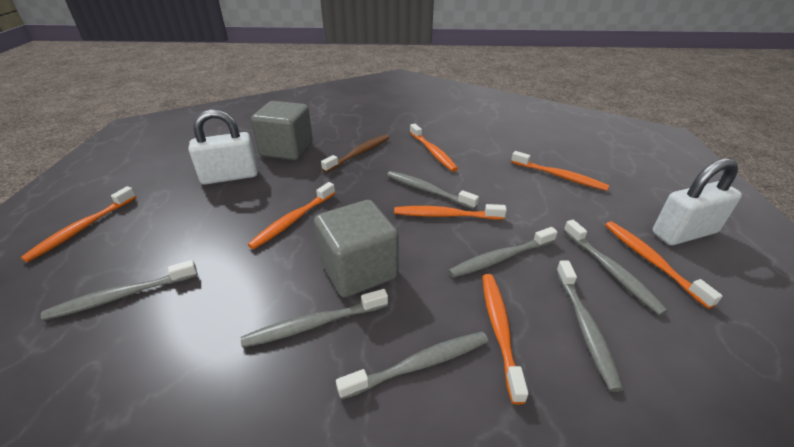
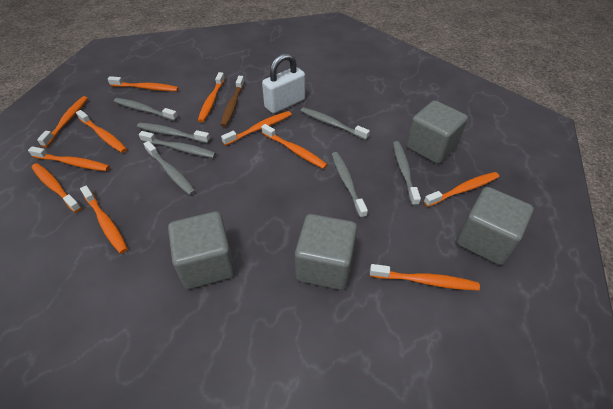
grey cube: [251,101,313,160] [314,200,399,298] = 2 -> [168,211,235,289] [295,214,357,290] [406,100,468,164] [456,187,534,265] = 4
orange toothbrush: [20,186,136,262] [248,182,335,249] [394,204,507,220] [410,124,458,172] [482,274,529,404] [511,151,610,191] [605,221,722,309] = 7 -> [28,146,110,171] [31,163,81,213] [37,96,88,148] [76,110,127,153] [80,185,128,254] [108,76,179,91] [198,72,225,122] [221,111,292,146] [261,124,327,169] [370,264,480,290] [423,172,499,207] = 11
white padlock: [189,109,258,185] [652,158,742,245] = 2 -> [262,53,305,113] = 1

